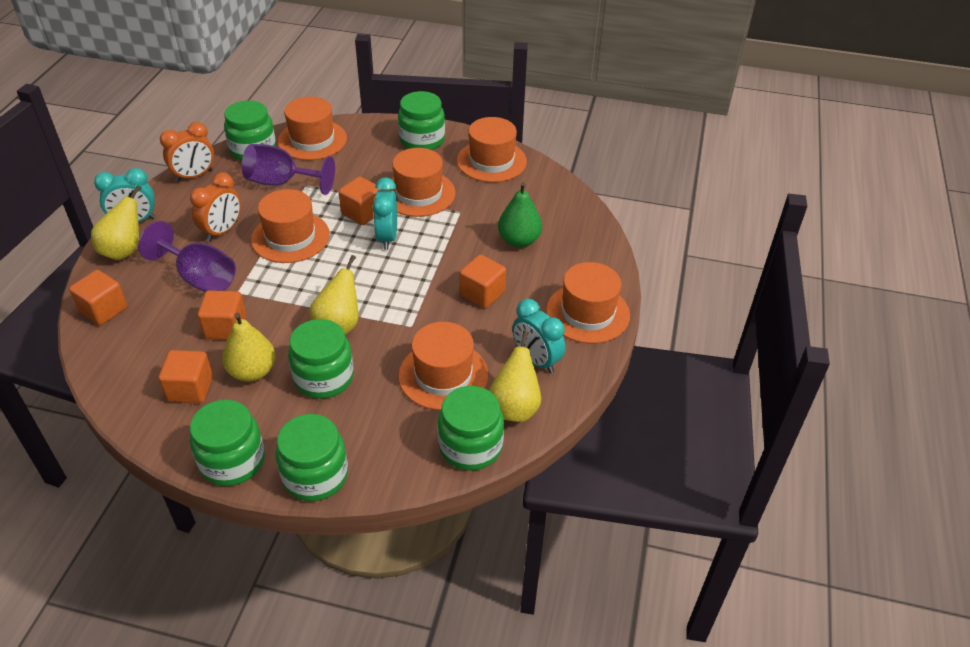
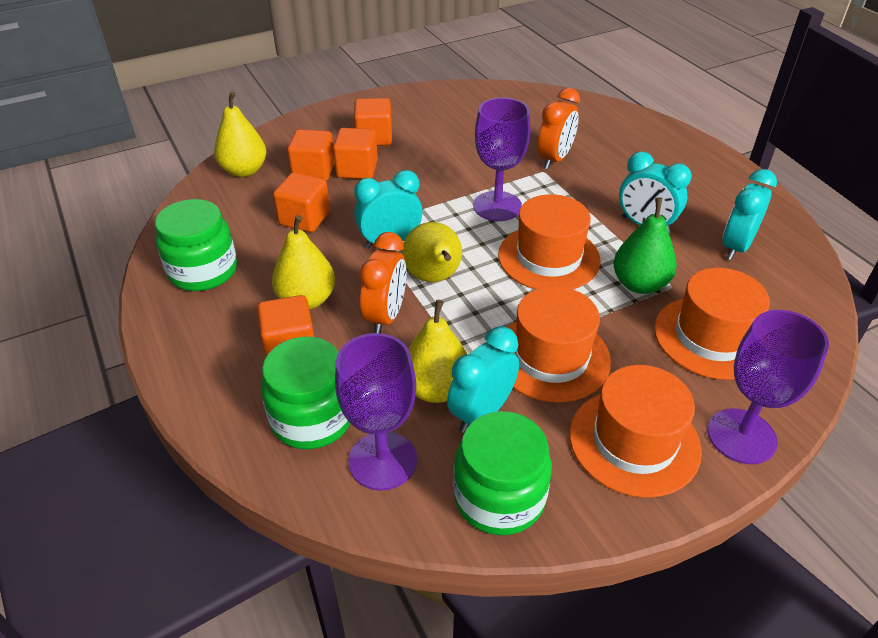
green jar: [190,400,265,486] [224,100,276,161] [276,414,348,501] [288,319,354,399] [398,91,445,150] [438,386,504,470] = 6 -> [155,199,237,291] [261,337,350,449] [453,411,552,535] = 3
orange hat: [251,189,330,263] [278,97,347,160] [383,148,456,217] [398,322,488,410] [457,117,527,182] [546,262,630,344] = 6 -> [498,194,601,289] [507,286,611,402] [570,365,702,498] [654,268,770,380] = 4
purple goblet: [138,221,236,292] [242,144,335,195] = 2 -> [335,333,417,490] [473,98,530,221] [708,310,829,464] = 3
turquoise clock: [94,168,155,222] [372,177,397,250] [512,299,565,373] = 3 -> [354,170,423,249] [447,326,519,433] [619,151,692,233] [723,169,777,260] = 4

